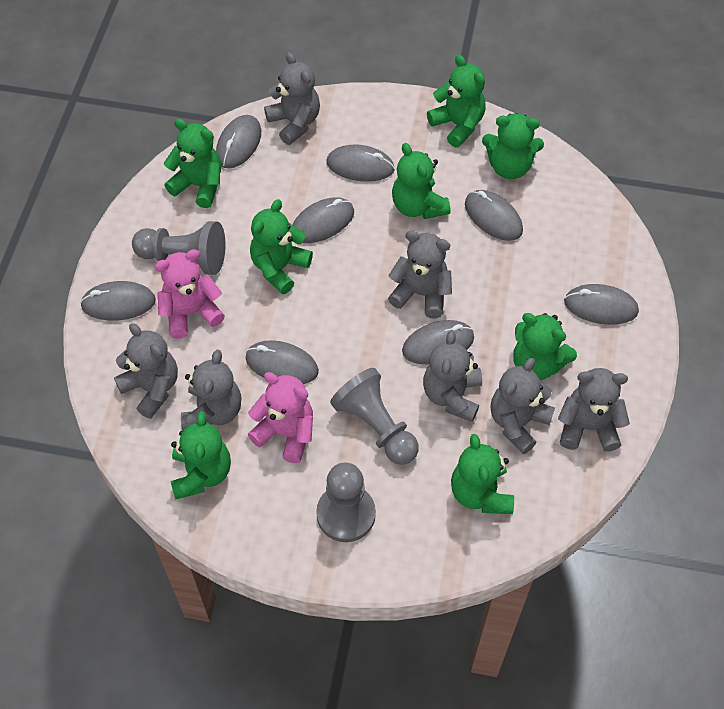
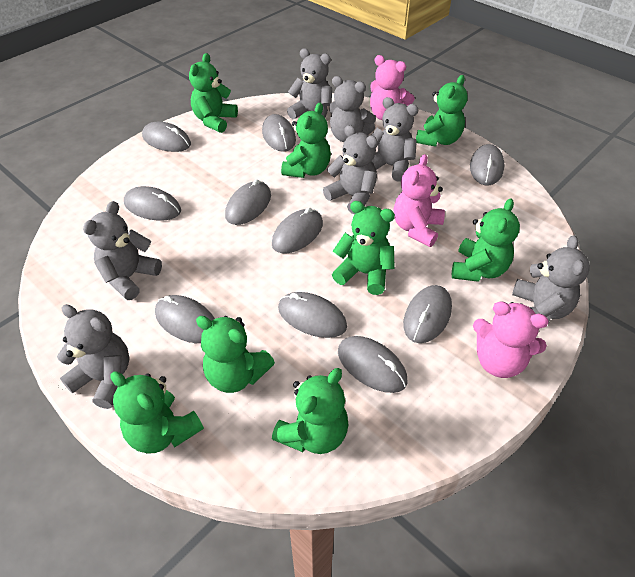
grey mouse: [80,281,156,321] [216,115,261,169] [246,340,319,384] [292,197,354,243] [327,144,395,182] [402,320,474,364] [465,190,523,241] [564,284,639,325] = 8 -> [124,186,181,221] [142,122,191,152] [155,295,215,343] [225,179,271,225] [262,114,296,152] [272,207,323,254] [278,292,347,338] [338,336,407,393] [403,285,452,343] [470,144,504,185] = 10
grey pawn: [132,221,226,275] [316,462,376,542] [330,368,419,465] = 3 -> none = 0
pink teddy bear: [155,249,225,339] [248,372,313,463] = 2 -> [370,55,415,120] [394,154,445,247] [473,301,549,378] = 3

